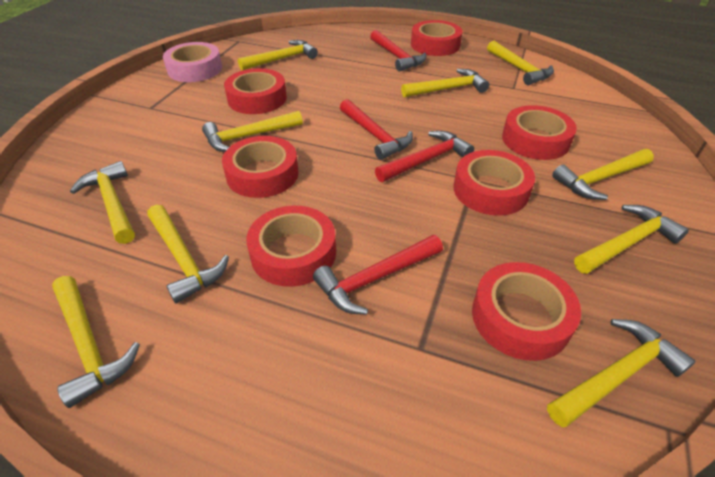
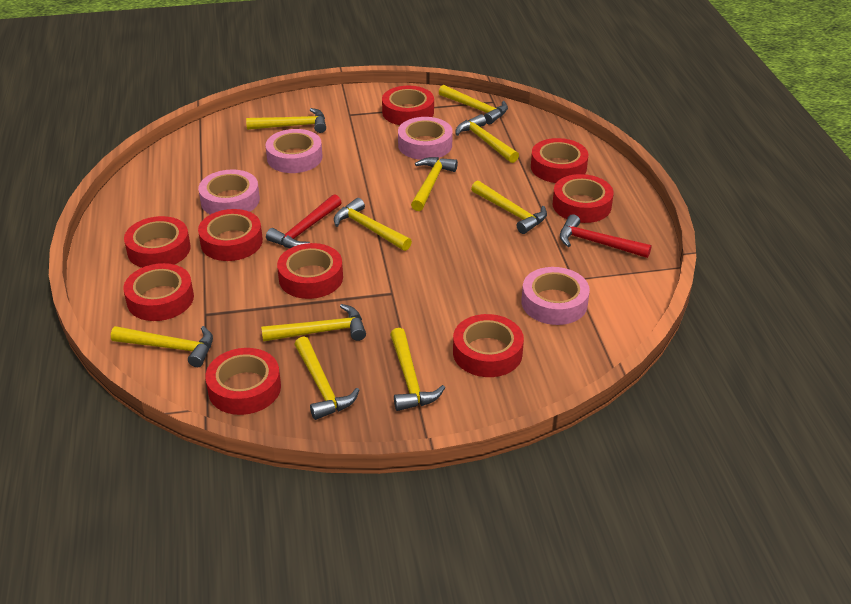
pink tape: [163,42,222,82] = 1 -> [198,169,260,214] [265,129,323,173] [398,117,453,160] [522,267,590,325] = 4
red hammer: [313,235,443,315] [340,99,413,160] [370,30,426,72] [375,131,474,182] = 4 -> [266,194,342,248] [560,214,652,258] = 2
red tape: [222,136,298,198] [224,68,287,114] [246,206,336,287] [411,20,462,56] [454,150,535,216] [472,262,581,361] [502,105,577,160] = 7 -> [123,263,194,321] [124,216,191,268] [198,209,263,261] [205,348,281,415] [277,243,343,299] [382,86,434,125] [453,314,524,377] [531,138,588,183] [553,174,614,223] = 9

